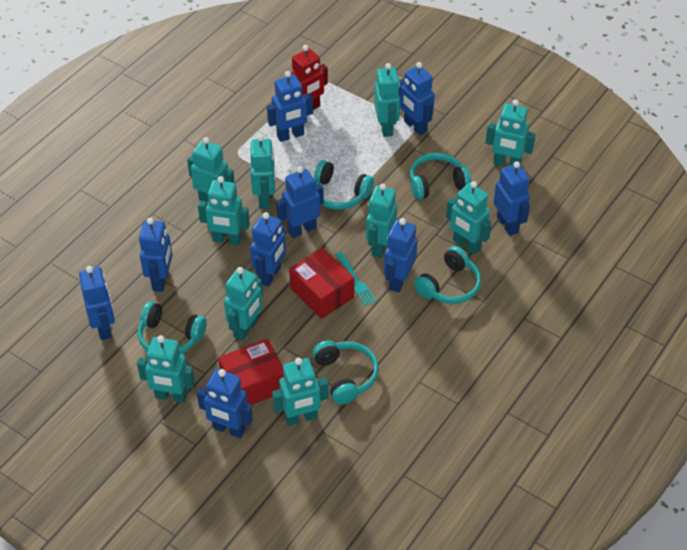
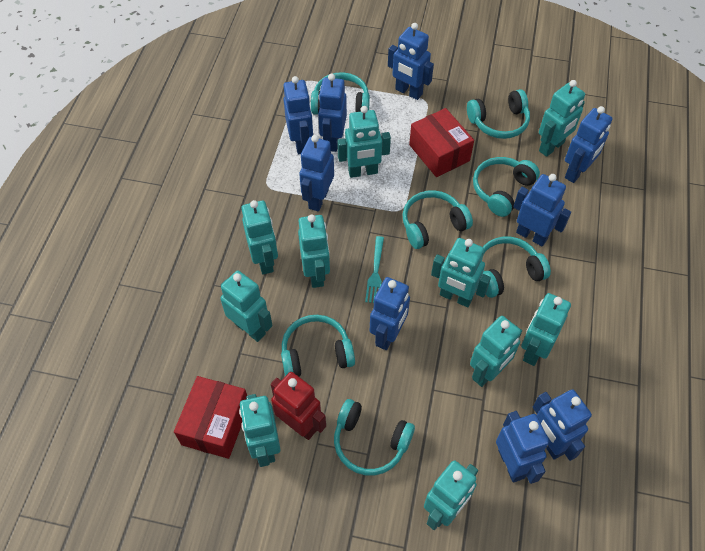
turquoise headphones: [138,302,207,354] [312,340,378,405] [314,160,374,210] [410,152,471,200] [414,246,481,304] = 5 -> [281,315,355,377] [311,72,370,115] [334,399,415,476] [402,190,473,249] [467,89,530,139] [473,157,540,217] [481,237,551,298] = 7

